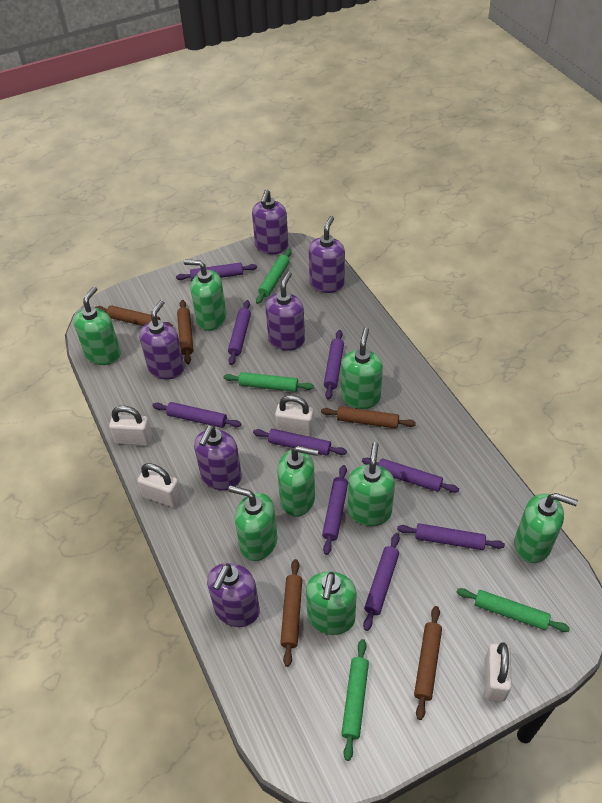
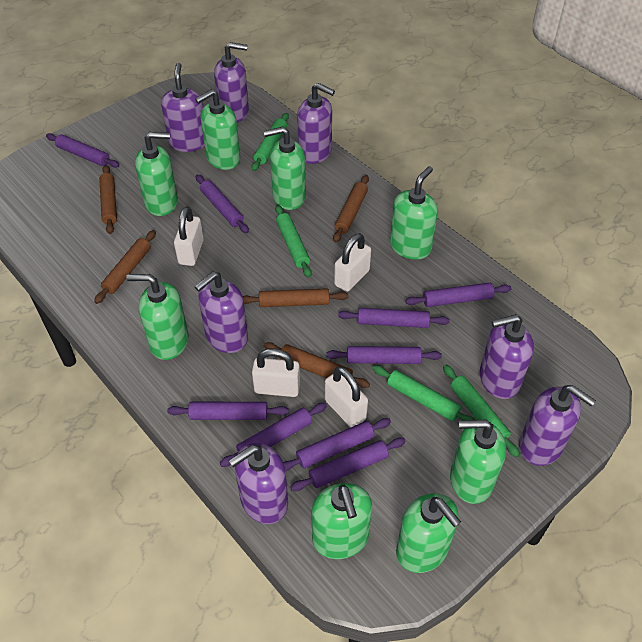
purple soap dispenser: [139,300,185,379] [194,425,242,490] [207,563,260,627] [252,190,288,254] [265,272,305,351] [309,216,345,293] = 6 -> [161,63,205,152] [195,271,248,353] [214,42,249,123] [229,443,288,524] [297,83,335,164] [479,314,534,399] [519,385,596,466] = 7

